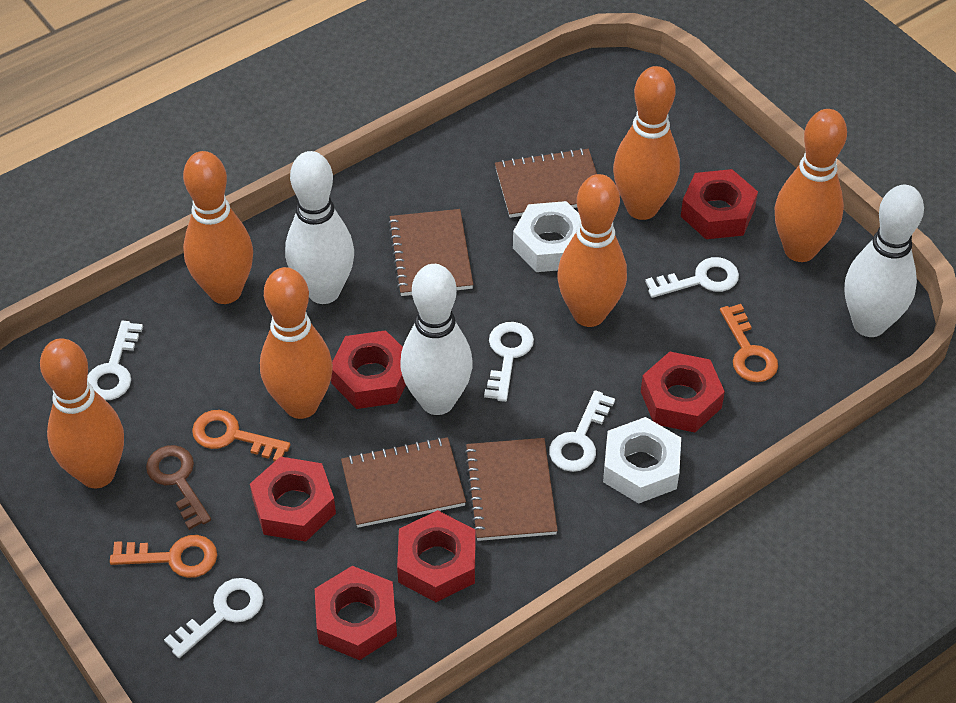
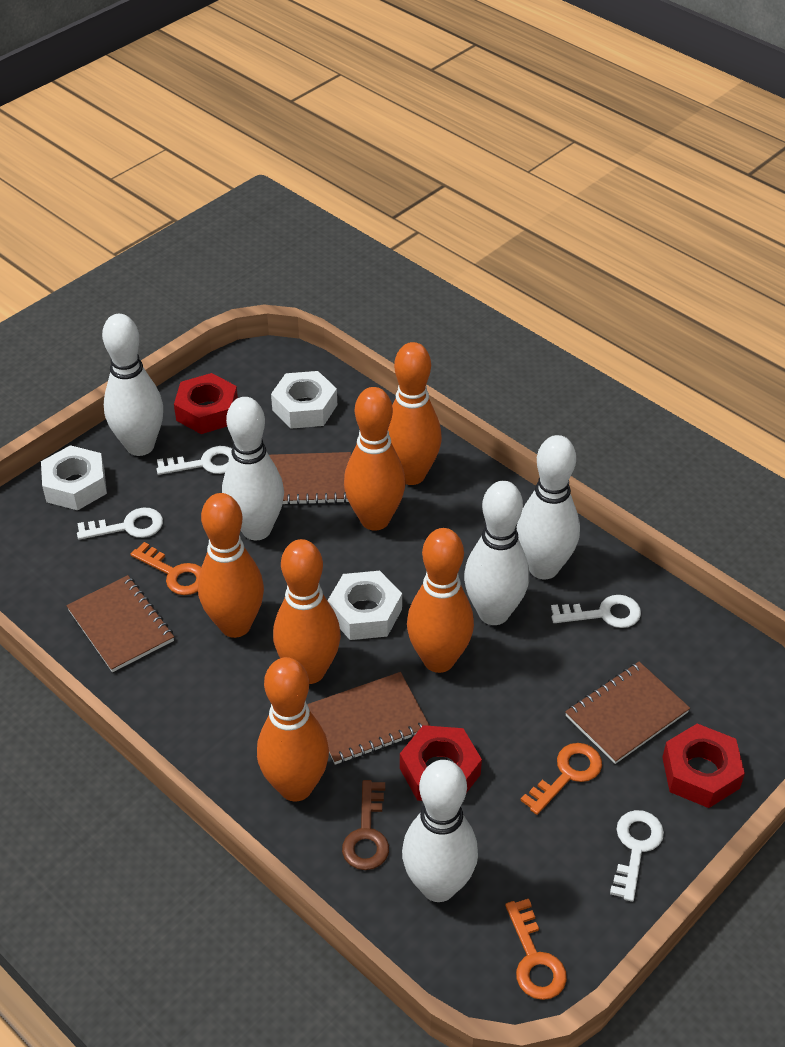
red nut: [250,457,336,542] [315,566,397,660] [331,330,406,409] [397,510,475,602] [641,352,725,433] [681,169,758,239] = 6 -> [174,373,238,434] [400,725,482,801] [662,724,745,808] = 3
white bowling pin: [285,151,354,304] [400,264,473,415] [845,185,924,337] = 3 -> [102,314,163,456] [222,397,284,540] [402,760,478,902] [464,481,529,625] [517,435,580,579] = 5
white key: [87,321,143,400] [164,578,264,658] [484,322,534,402] [549,390,615,472] [645,257,739,298] = 5 -> [77,508,163,540] [156,446,232,475] [551,595,641,628] [610,810,664,902] = 4
white nut: [513,201,580,272] [603,417,681,504] = 2 -> [41,445,107,510] [271,371,337,429] [328,571,402,640] = 3

